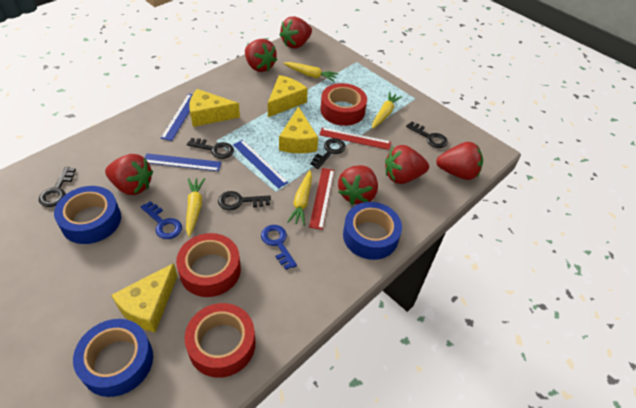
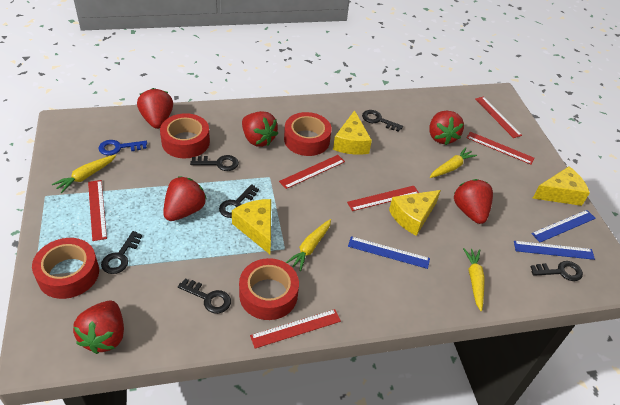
black key: [39,167,76,207] [187,138,234,159] [218,191,271,210] [310,138,346,169] [406,122,448,148] = 5 -> [101,231,142,274] [178,278,231,314] [190,155,239,171] [219,184,259,218] [362,110,403,132] [530,261,583,281] = 6
blue key: [141,201,182,239] [261,225,297,270] = 2 -> [98,140,147,155] = 1
blue tape: [54,186,121,244] [73,319,153,397] [343,202,402,260] = 3 -> none = 0
red ruler: [309,168,334,230] [319,127,391,150] = 2 -> [88,180,107,241] [250,309,341,349] [279,155,345,189] [347,186,419,211] [467,132,534,165] [475,96,522,138] = 6
red tape: [176,233,241,297] [185,303,255,378] [320,83,367,126] = 3 -> [32,238,99,299] [160,113,210,159] [239,258,299,320] [284,112,332,156] = 4

